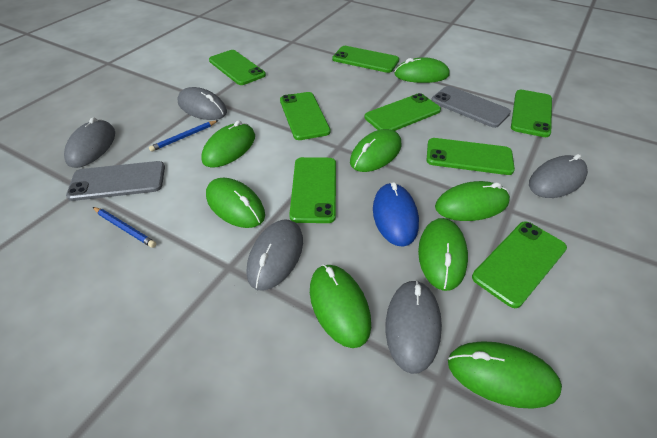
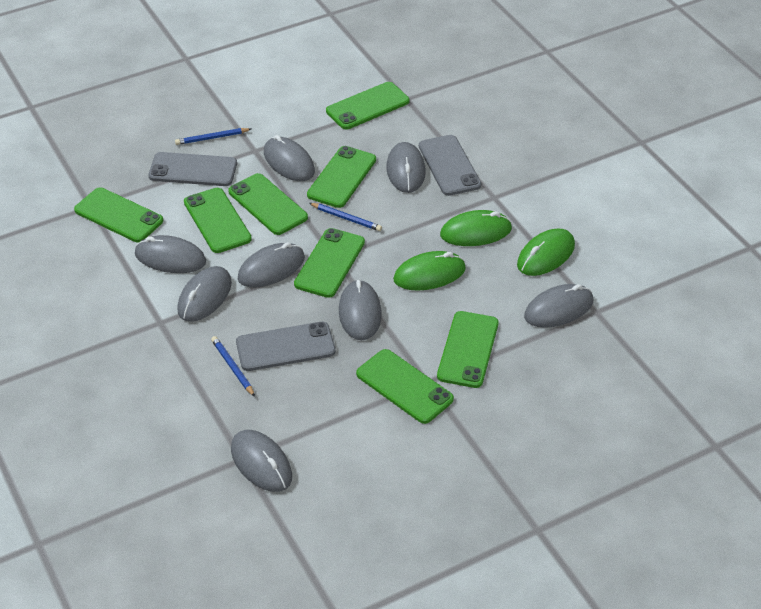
blue mouse: [373,182,419,247] = 1 -> none = 0
blue pencil: [93,207,156,248] [149,120,219,152] = 2 -> [175,128,251,145] [211,336,255,397] [309,203,382,231] = 3
green mouse: [201,120,255,168] [206,178,265,228] [310,264,371,348] [350,129,401,172] [394,57,450,83] [418,218,468,291] [435,181,510,221] [448,341,562,409] = 8 -> [393,251,466,290] [440,210,512,246] [517,228,575,276] = 3
grey mouse: [64,117,115,168] [177,87,227,120] [247,219,303,291] [386,280,442,374] [529,154,588,198] = 5 -> [135,235,206,273] [177,266,232,322] [231,430,292,492] [238,242,305,287] [264,135,315,181] [339,280,382,340] [387,142,426,193] [524,284,593,328] = 8
grey phone: [66,161,165,201] [431,86,511,128] = 2 -> [148,152,237,186] [236,322,336,371] [419,135,481,196] = 3

